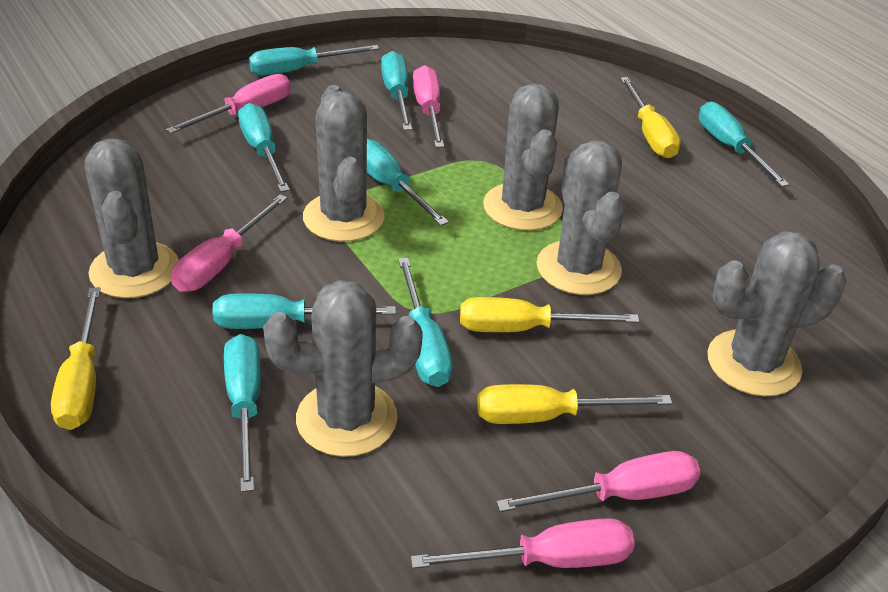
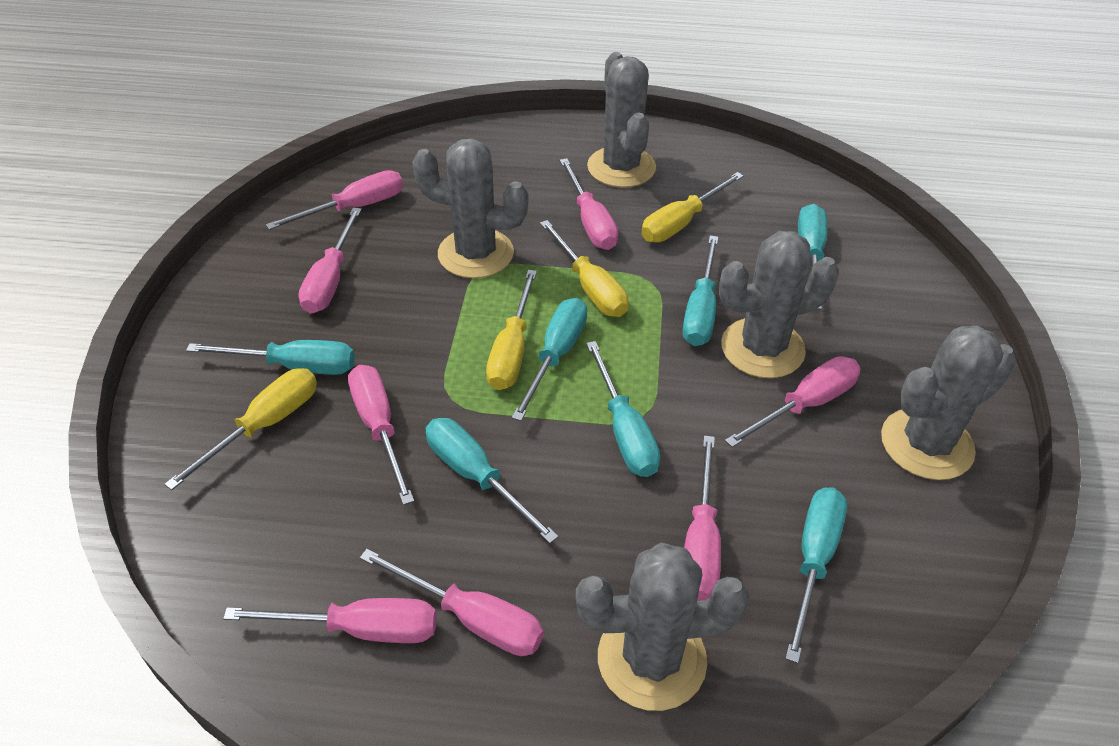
grey cactus: [85,138,179,298] [263,280,423,457] [303,85,385,242] [483,83,563,231] [537,140,624,295] [707,231,846,397] = 6 -> [412,139,528,278] [576,543,749,711] [587,52,656,188] [719,231,839,378] [881,325,1016,480] = 5
pink screwdriver: [166,74,291,134] [171,194,288,292] [411,518,635,569] [413,65,444,148] [496,451,701,512] = 5 -> [223,598,437,643] [266,170,403,230] [298,208,361,314] [348,365,414,505] [360,549,544,656] [559,158,618,250] [684,435,721,601] [725,356,861,447] = 8
turquoise screwdriver: [212,293,396,329] [224,334,261,492] [238,103,290,192] [249,45,380,75] [367,138,449,226] [381,51,412,130] [398,258,453,387] [699,102,790,187] = 8 -> [186,340,355,375] [426,418,559,544] [512,298,587,421] [586,341,660,477] [682,236,718,346] [785,487,847,663] [798,204,827,310] = 7

